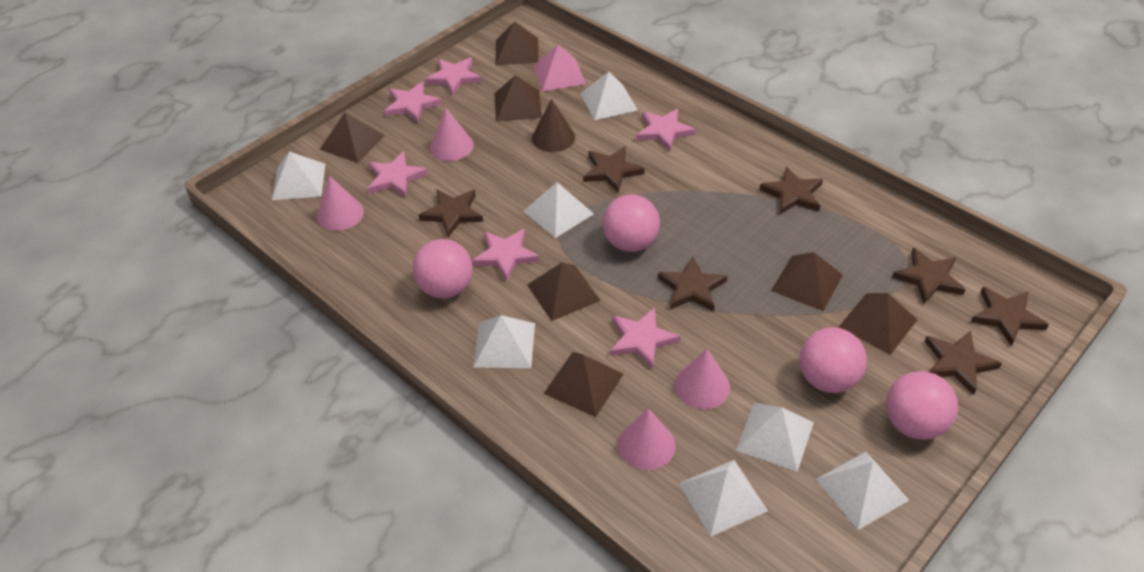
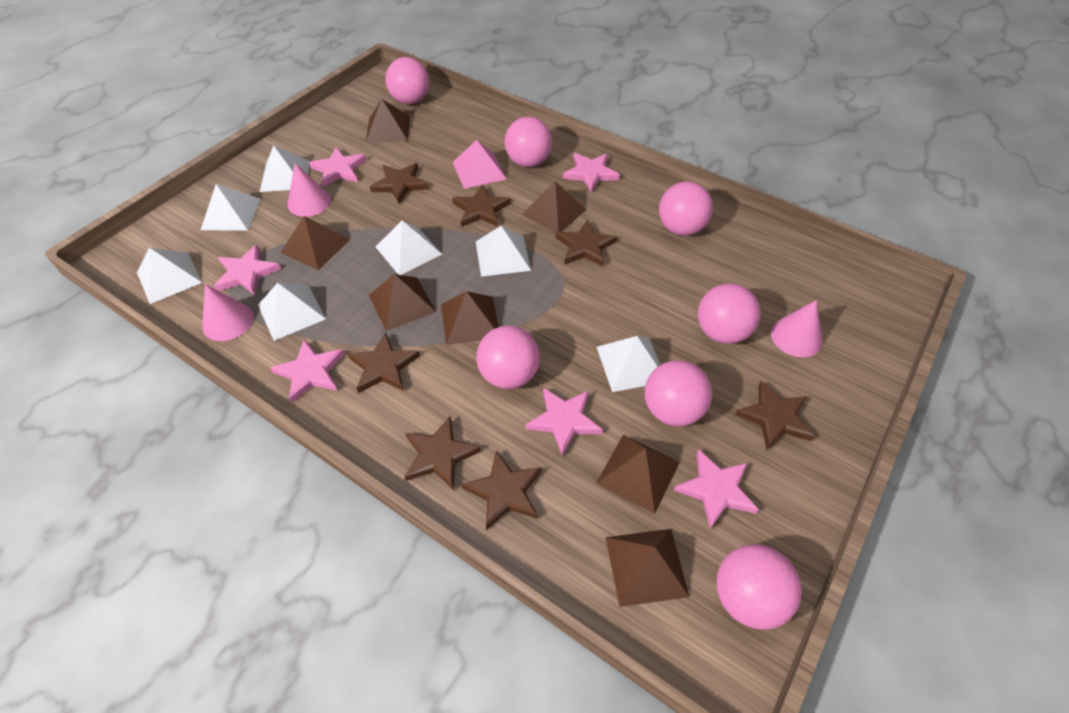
brown cone: [532,99,575,152] = 1 -> none = 0
pink ball: [413,239,473,298] [603,194,660,252] [799,327,867,393] [886,371,958,440] = 4 -> [385,57,430,104] [476,326,540,389] [504,117,552,167] [645,360,712,426] [659,181,713,236] [698,283,761,344] [717,544,802,630] = 7
pink cone: [317,176,364,231] [430,108,474,161] [618,408,675,470] [675,349,730,409] = 4 -> [202,284,254,341] [288,163,331,217] [771,300,823,357] = 3

